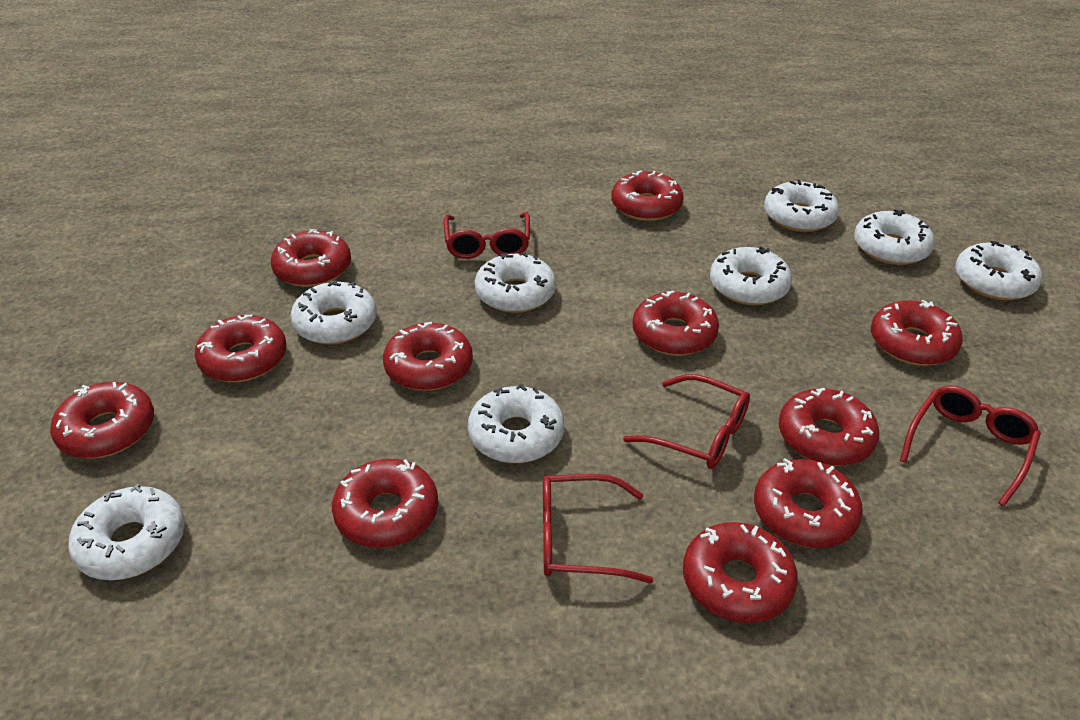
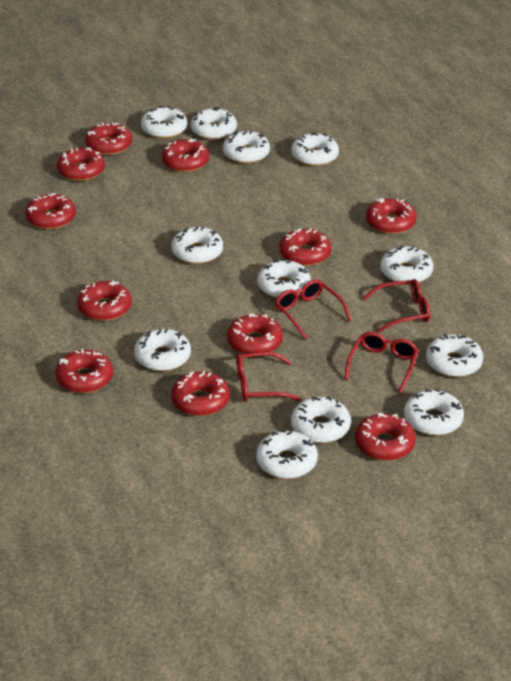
white donut: [68,484,185,580] [290,281,377,345] [468,383,564,463] [475,252,556,313] [710,246,792,305] [764,180,839,232] [854,209,935,265] [955,241,1042,300] = 8 -> [134,328,191,371] [141,106,187,138] [171,226,223,264] [191,107,237,140] [223,130,270,164] [256,430,318,479] [257,259,311,298] [291,133,339,166] [291,396,351,443] [380,246,433,283] [404,389,464,436] [426,334,483,377] = 12

